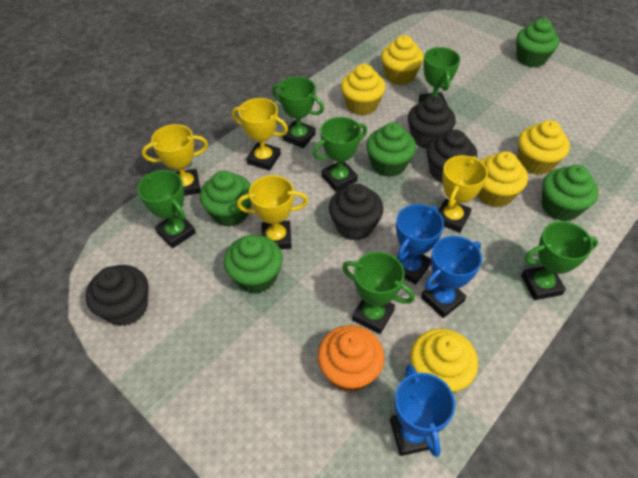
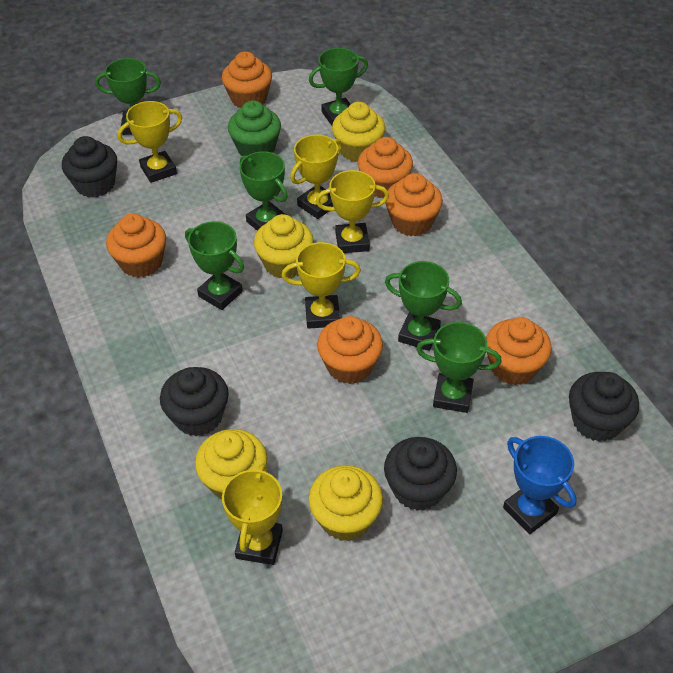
blue trophy: [390,364,455,457] [396,204,444,285] [421,236,482,318] = 3 -> [503,436,577,534] = 1
green cupcake: [200,171,251,227] [224,235,283,294] [366,122,416,177] [516,18,559,67] [542,165,599,221] = 5 -> [228,100,281,156] = 1
orange cupcake: [318,325,384,392] = 1 -> [106,213,166,278] [222,51,272,108] [317,316,383,384] [358,137,413,198] [385,173,443,236] [486,317,552,385] = 6
yellow cupcake: [341,64,386,115] [381,35,424,85] [410,329,478,393] [477,151,528,207] [518,120,570,175] = 5 -> [195,429,267,499] [254,214,314,278] [309,465,383,541] [332,102,385,162] = 4
yellow trophy: [142,124,208,196] [232,98,288,171] [237,175,308,249] [438,155,488,233] = 4 -> [117,101,182,183] [222,464,283,565] [282,242,361,329] [290,135,342,219] [316,170,389,253] = 5

